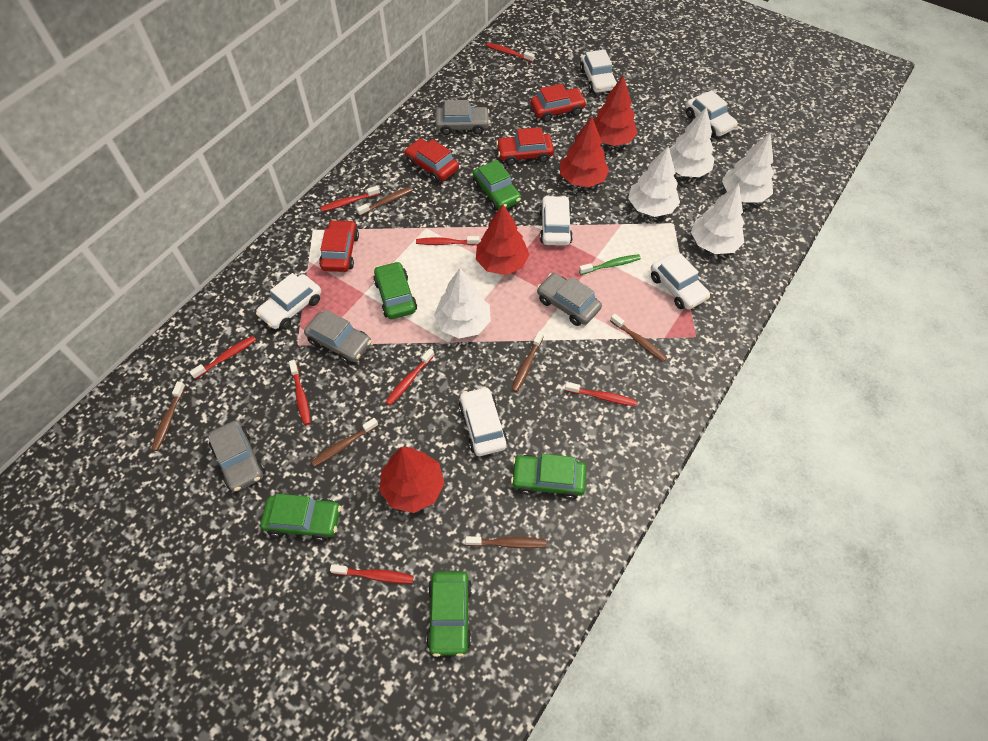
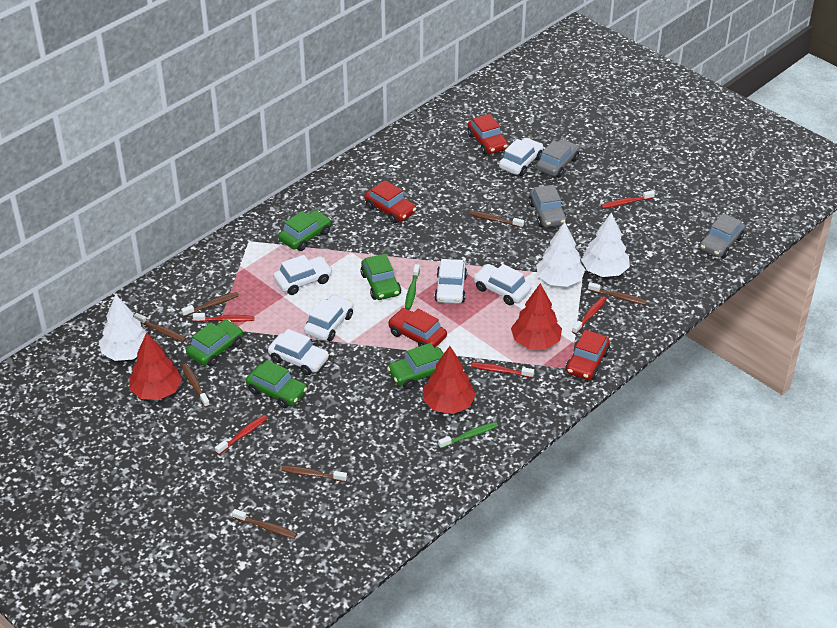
brown toothbrush: [151,381,186,451] [311,418,379,467] [356,187,413,216] [465,536,547,548] [511,331,544,392] [610,313,667,362] = 6 -> [134,313,186,342] [181,292,239,317] [182,363,210,407] [232,509,297,539] [281,466,347,482] [469,211,524,228] [588,282,647,305] = 7
green toothbrush: [579,254,641,275] = 1 -> [405,264,420,310] [438,422,498,449] = 2
grey car: [208,420,265,492] [304,310,371,364] [435,100,490,135] [537,273,602,326] = 4 -> [529,185,567,227] [536,139,580,177] [699,213,745,258] = 3
red toothbrush: [189,336,256,379] [289,360,311,425] [320,186,380,212] [330,564,414,583] [386,348,434,405] [416,236,480,245] [486,43,535,62] [565,382,637,406] = 8 -> [193,313,254,322] [215,415,267,455] [471,362,534,378] [572,296,607,334] [601,190,655,209] = 5
red tree: [379,447,445,513] [476,204,530,275] [560,117,609,187] [593,76,638,146] = 4 -> [129,333,182,400] [423,346,476,414] [511,283,562,349] = 3
white tree: [434,268,491,338] [628,146,680,217] [669,107,715,177] [691,184,744,254] [722,132,774,203] = 5 -> [99,294,147,361] [536,222,585,287] [581,212,630,277] = 3

